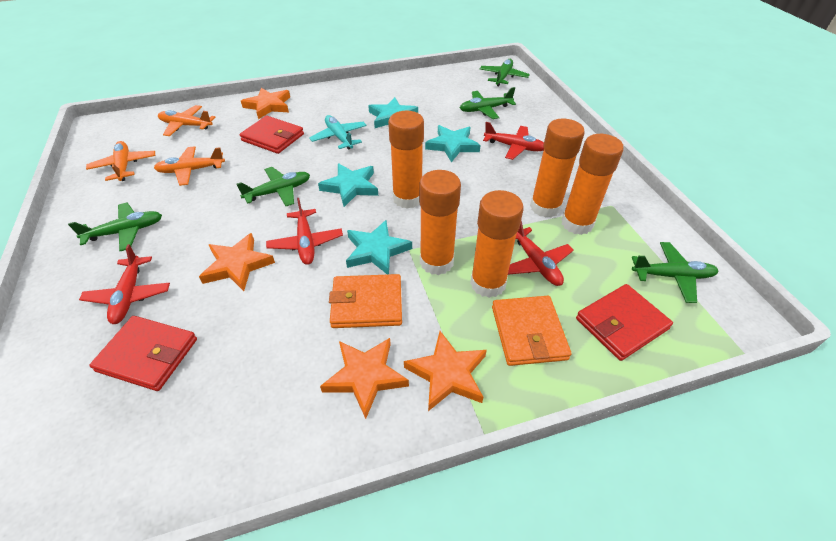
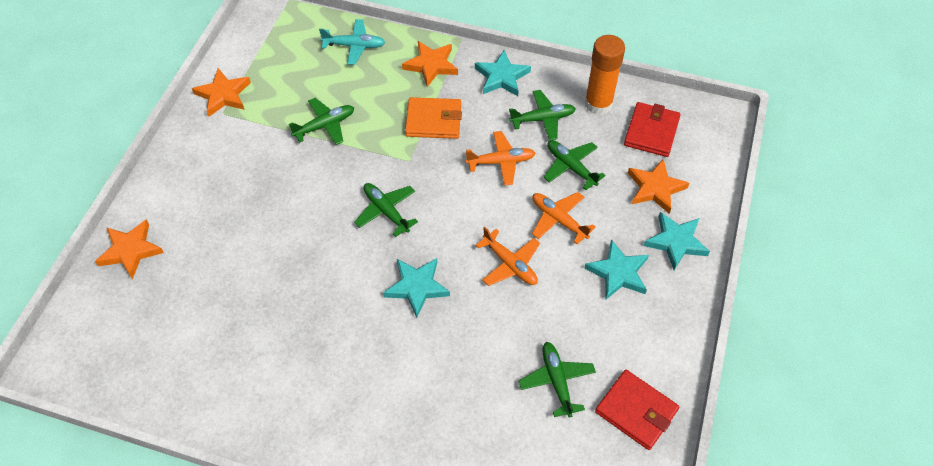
orange glue stick: [388,110,424,209] [419,170,461,275] [470,190,524,298] [530,119,585,218] [561,134,624,235] = 5 -> [585,35,625,115] = 1
orange wallet: [329,274,402,328] [492,296,571,366] = 2 -> [405,97,462,139] = 1
red plane: [79,244,170,324] [266,198,343,265] [483,122,544,160] [508,221,574,286] = 4 -> none = 0
red wallet: [89,316,197,391] [240,116,304,154] [576,284,673,361] = 3 -> [595,370,679,450] [624,102,681,157] = 2

